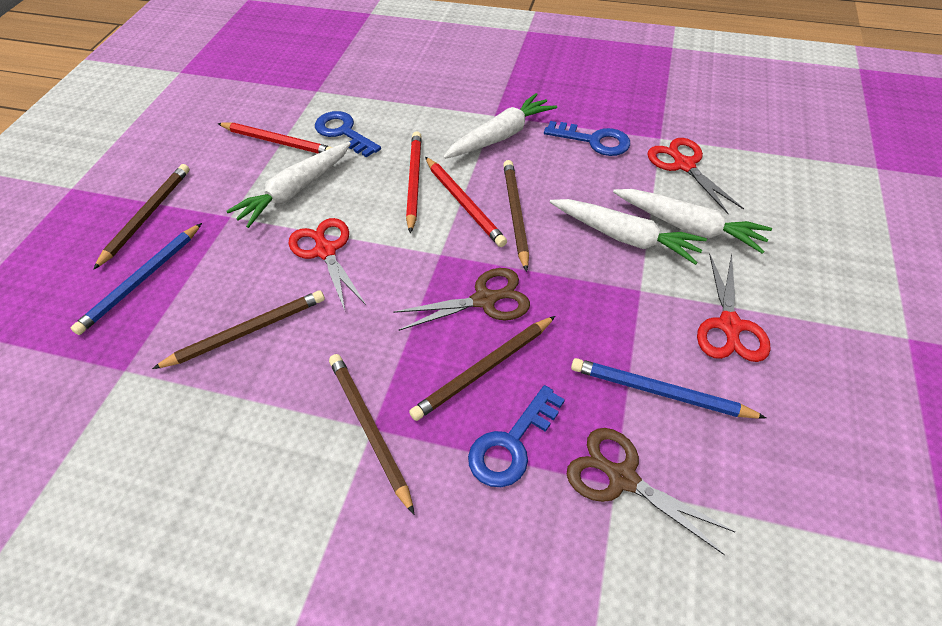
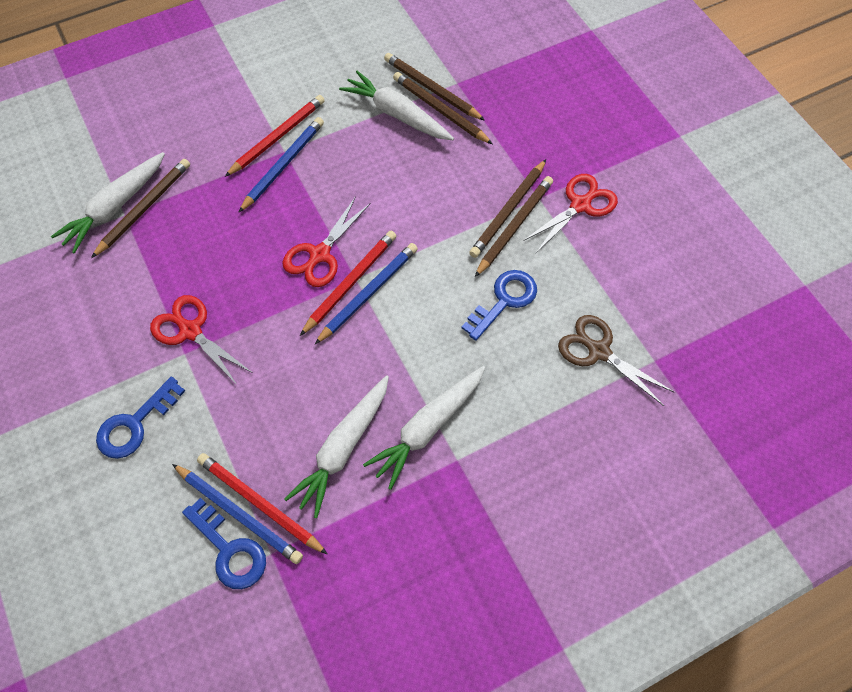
blue pencil: [71,223,202,335] [571,358,766,419] = 2 -> [172,464,303,564] [238,117,324,213] [314,243,418,345] = 3
brown scissors: [393,268,530,331] [567,428,735,555] = 2 -> [558,315,675,406] = 1

